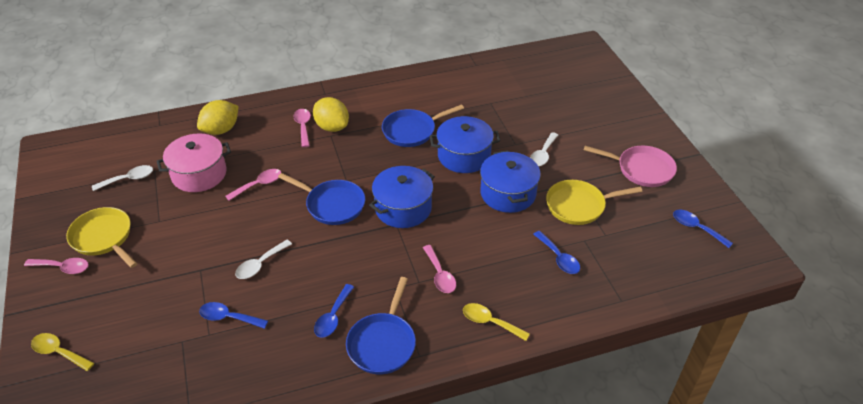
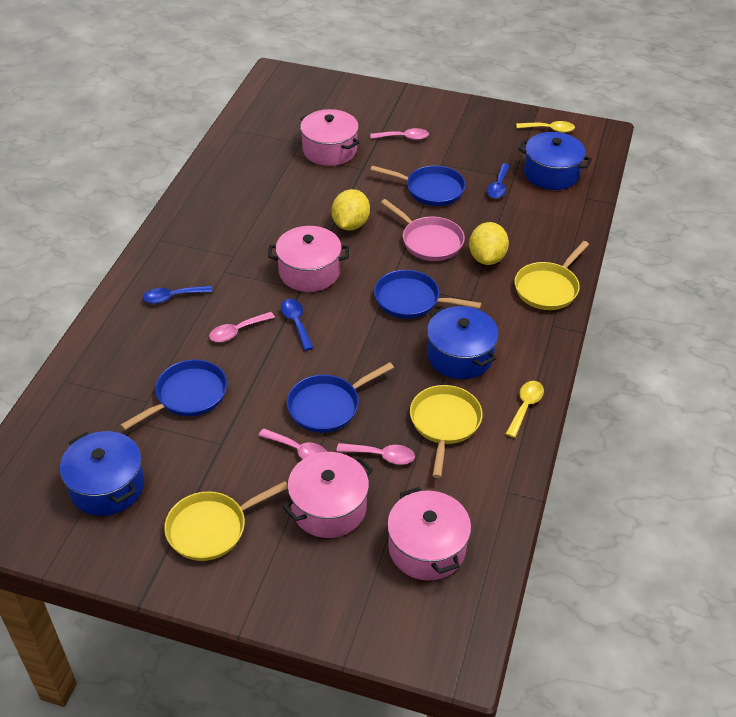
blue pan: [278,173,365,225] [346,277,416,374] [382,104,464,147] = 3 -> [120,360,227,430] [287,362,394,433] [371,165,466,206] [374,270,482,319] = 4
blue spoon: [199,302,268,329] [314,284,354,338] [533,231,580,274] [673,209,733,248] = 4 -> [143,286,212,304] [281,299,313,351] [487,163,510,199] = 3
pink pot: [157,133,231,192] = 1 -> [268,226,349,292] [283,452,373,538] [300,109,360,166] [387,487,471,581] = 4
white spoon: [92,165,153,191] [235,240,292,279] [530,132,558,166] = 3 -> none = 0
yellow pan: [66,207,137,268] [546,180,642,225] = 2 -> [164,481,288,561] [410,385,483,478] [514,241,589,310] = 3

